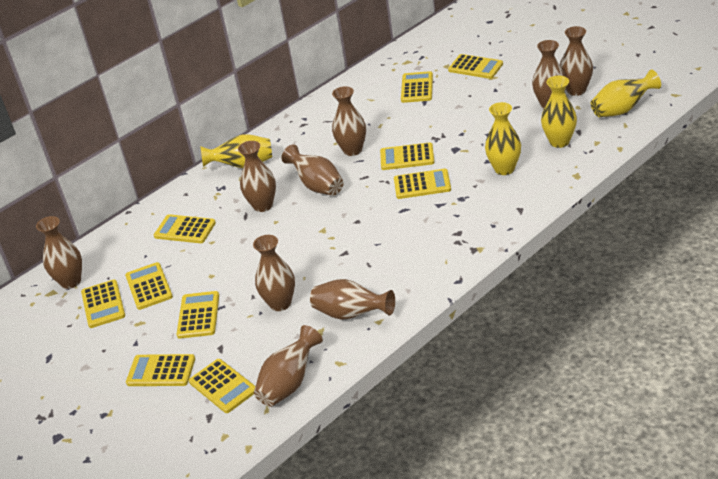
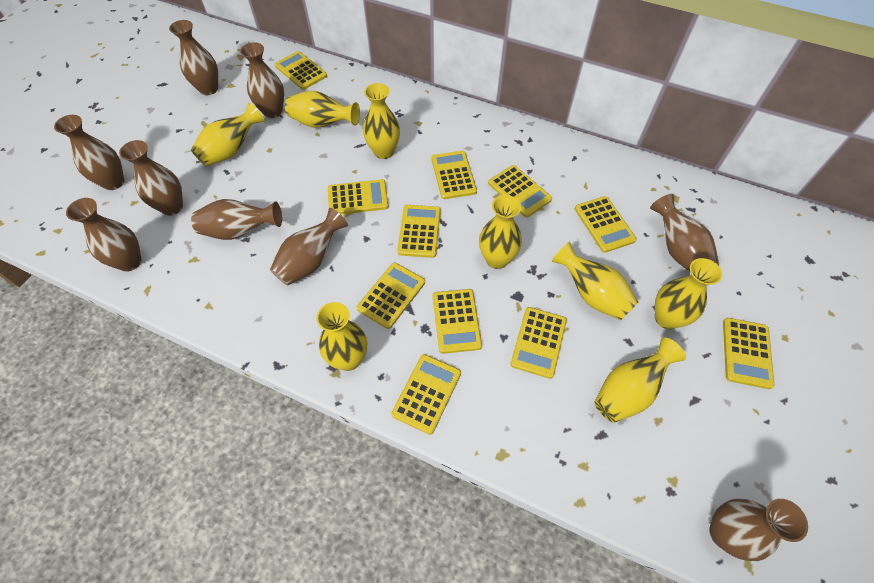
yellow calculator: [81,280,125,328] [125,262,173,310] [126,354,195,386] [154,214,216,243] [177,291,219,339] [189,359,255,413] [380,142,434,170] [394,169,451,199] [401,71,433,103] [448,54,503,79] = 10 -> [275,51,327,90] [328,179,389,214] [356,263,425,329] [391,354,461,435] [397,205,441,258] [431,151,477,199] [433,289,482,354] [488,165,552,218] [510,307,567,379] [575,196,637,253] [723,318,774,389] = 11
yellow vase: [200,134,272,168] [485,102,521,175] [541,76,577,148] [591,70,661,117] = 4 -> [191,103,265,166] [285,91,360,128] [316,302,367,371] [363,83,400,159] [479,195,522,269] [552,242,639,320] [595,337,686,423] [655,258,722,329] = 8

